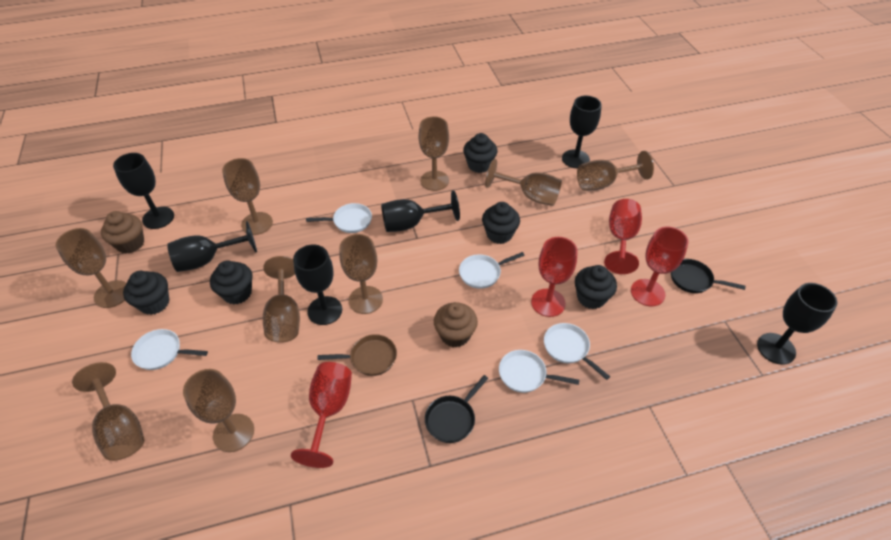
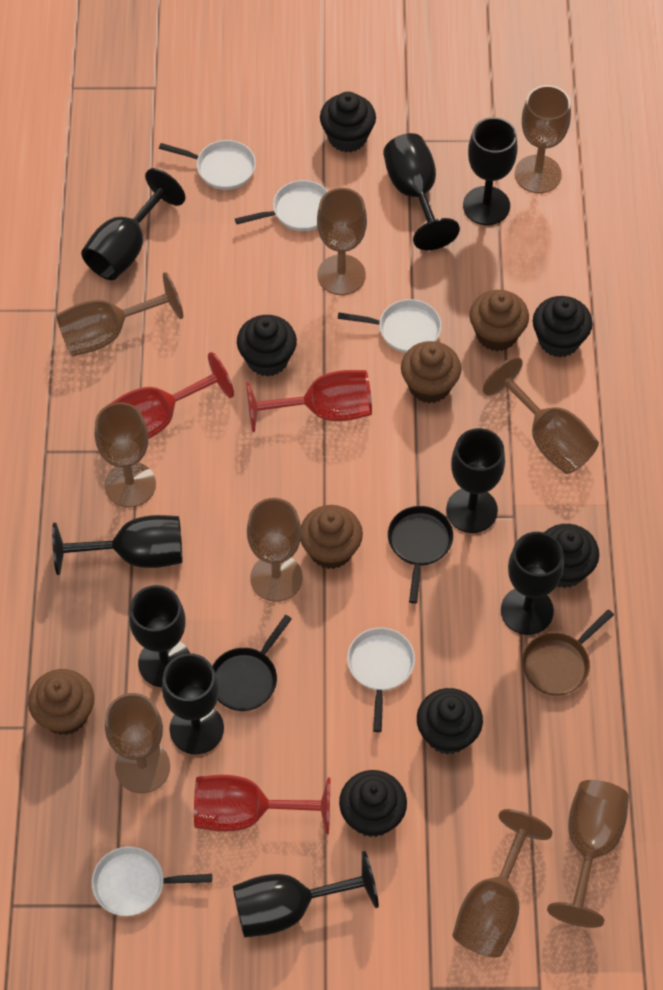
black cupcake: [123,271,169,315] [210,260,252,304] [463,133,498,173] [482,202,520,244] [575,265,617,309] = 5 -> [237,315,297,377] [320,92,376,152] [339,770,407,837] [417,688,483,755] [533,296,592,357] [544,524,599,588] = 6
black goblet: [113,153,174,229] [167,221,257,272] [293,245,342,325] [381,190,460,232] [562,96,602,168] [757,283,837,365] = 6 -> [52,515,182,575] [81,168,186,280] [129,585,190,687] [162,653,224,754] [233,851,379,938] [383,133,460,250] [446,428,505,533] [463,117,518,225] [501,532,564,635] = 9
brown cupcake: [101,211,144,254] [434,302,478,348] = 2 -> [28,669,94,735] [300,505,363,569] [401,341,461,403] [469,290,529,351] = 4
red goblet: [291,362,352,468] [531,237,578,317] [604,199,642,274] [631,227,689,306] = 4 -> [105,352,234,439] [194,775,330,834] [246,370,372,432] = 3

